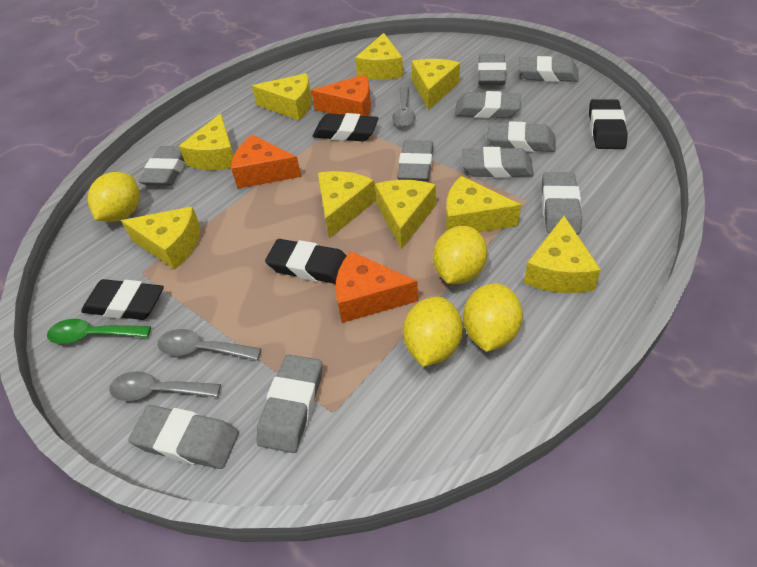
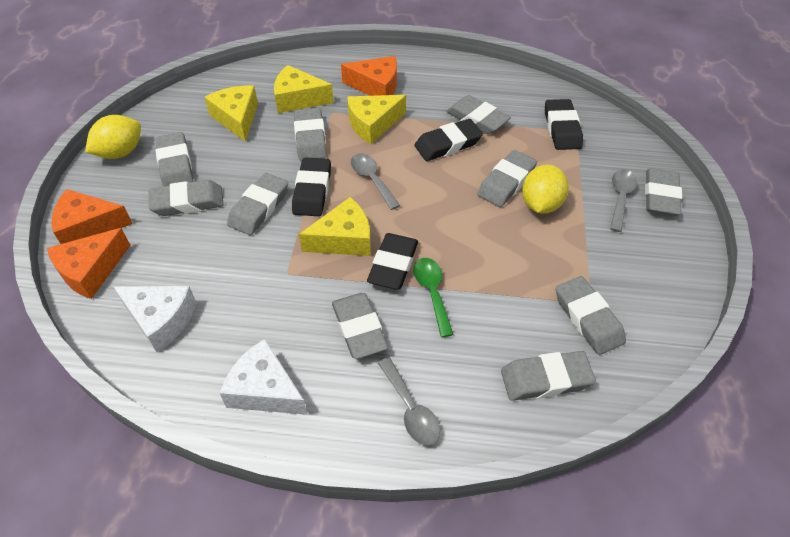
white cheese: none = 0 -> [114,286,196,352] [220,339,308,415] = 2
yellow cheese: [121,207,201,269] [179,113,234,170] [252,73,312,120] [318,171,376,239] [355,33,403,80] [375,180,436,249] [412,59,460,110] [446,176,521,232] [524,216,601,293] = 9 -> [205,86,258,142] [274,65,334,113] [299,197,371,256] [347,95,406,144] = 4
yellow lemon: [88,172,140,222] [403,297,463,367] [433,226,487,284] [463,283,523,352] = 4 -> [85,115,141,159] [522,164,569,214] = 2

